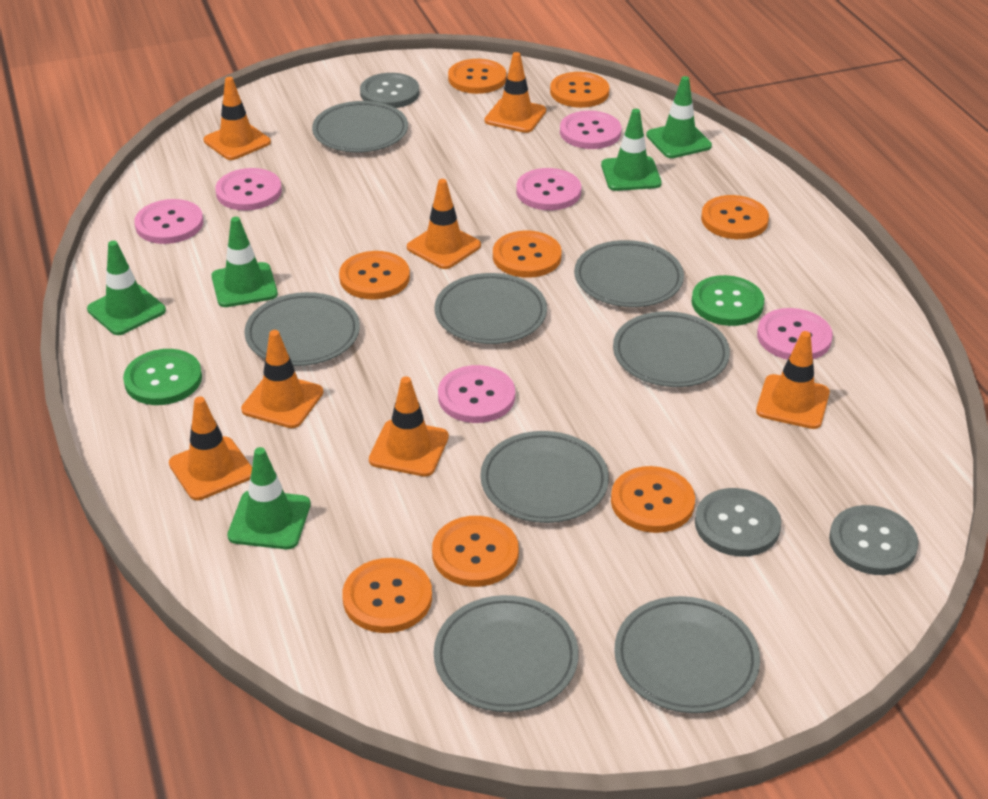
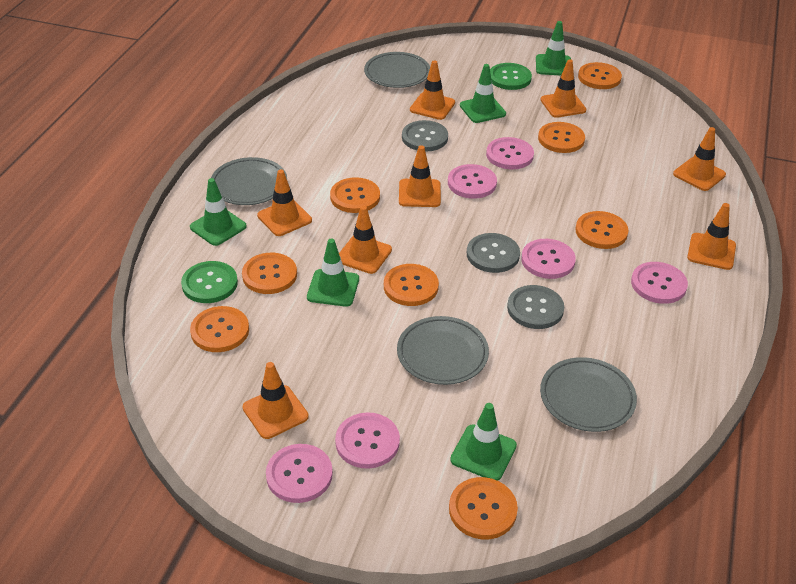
grey plate: [245,292,360,366] [312,101,408,153] [434,595,578,712] [435,273,547,344] [480,431,609,523] [574,240,684,307] [613,311,730,387] [614,596,760,713] = 8 -> [211,157,287,205] [364,52,430,88] [397,316,489,385] [540,357,637,432] = 4
orange traffic cone: [169,397,252,500] [204,77,271,160] [241,330,323,428] [369,377,449,477] [407,179,481,269] [485,52,546,133] [756,331,830,429] = 7 -> [243,362,309,439] [257,169,312,236] [339,206,392,274] [399,145,441,207] [410,60,455,120] [540,59,586,118] [673,127,726,191] [687,203,736,270] = 8

